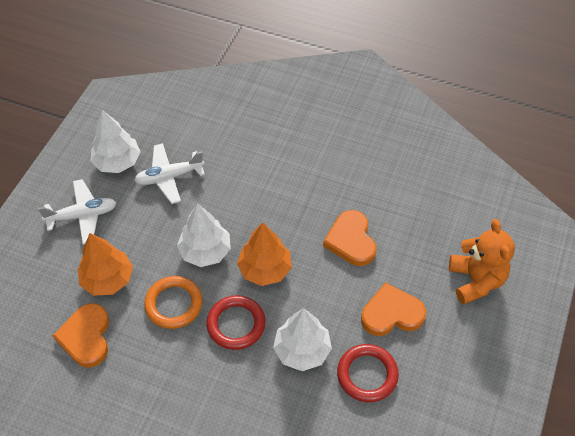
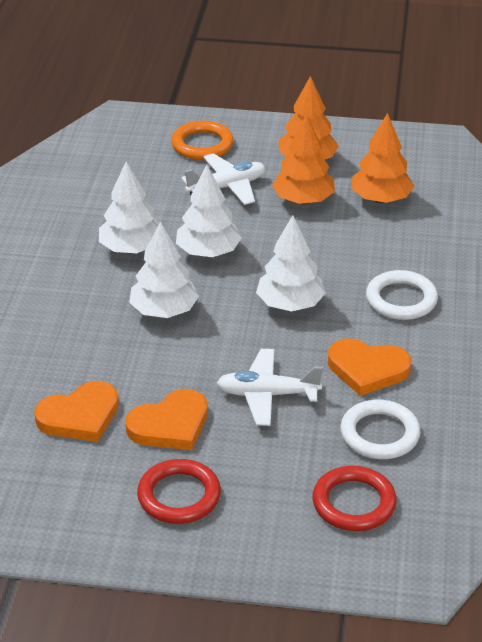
orange teddy bear: [449,219,515,304] = 1 -> none = 0
orange tree: [78,233,133,296] [237,222,292,286] = 2 -> [272,114,335,205] [279,76,339,160] [351,113,414,203] = 3
white ring: none = 0 -> [340,400,421,459] [366,270,438,320] = 2
white tree: [91,110,141,173] [177,203,231,267] [273,308,332,371] = 3 -> [99,161,159,254] [129,221,199,318] [176,165,242,257] [256,215,326,312] = 4

